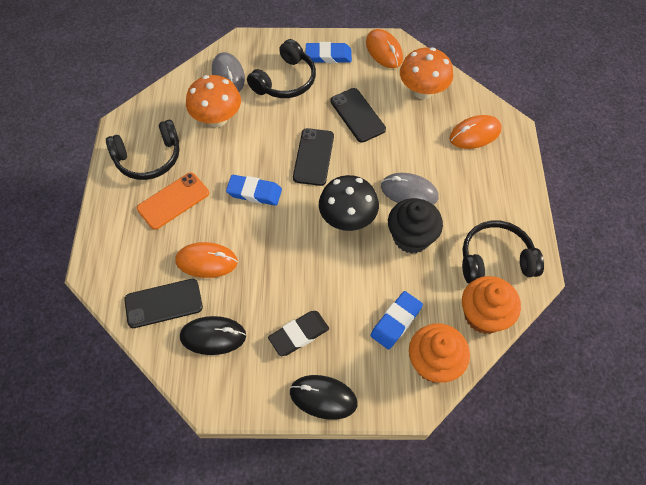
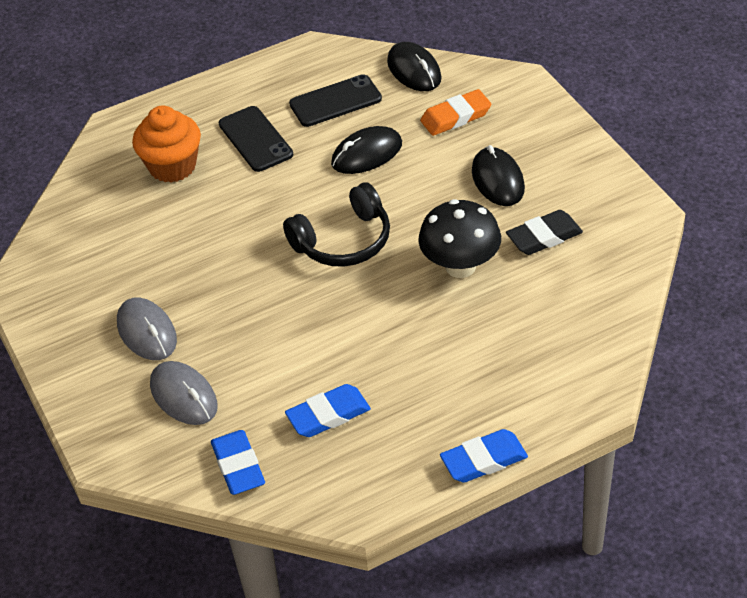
black cupcake: [388,198,443,254] = 1 -> none = 0
black headphones: [106,120,179,180] [247,39,316,98] [462,220,544,283] = 3 -> [283,182,390,267] = 1
black mouse: [180,316,246,355] [290,375,358,420] = 2 -> [331,126,402,174] [387,42,442,91] [472,145,525,206] = 3
black phone: [124,279,203,328] [293,128,334,186] [330,88,386,143] = 3 -> [219,106,293,172] [289,74,382,127] = 2
orange cupcake: [409,323,470,383] [462,276,521,334] = 2 -> [132,106,201,183] = 1
orange eraser: none = 0 -> [420,89,492,136] = 1
orange mouse: [175,242,238,278] [366,29,403,68] [450,115,502,149] = 3 -> none = 0
orange mushroom: [186,75,241,127] [400,47,453,99] = 2 -> none = 0
orange phone: [137,172,209,230] = 1 -> none = 0

